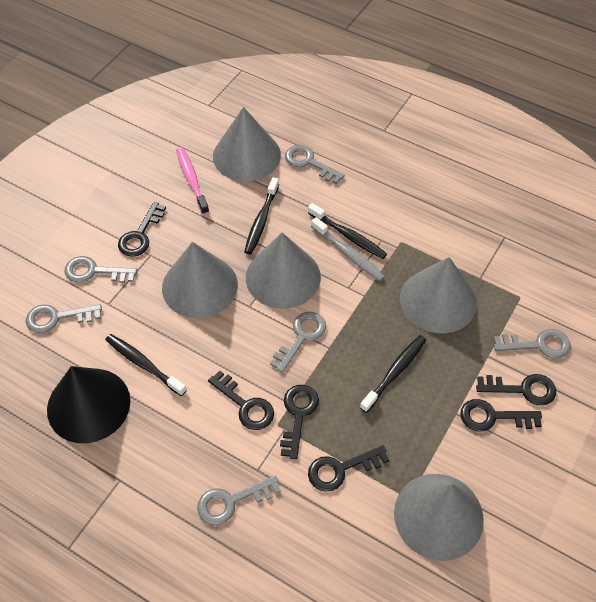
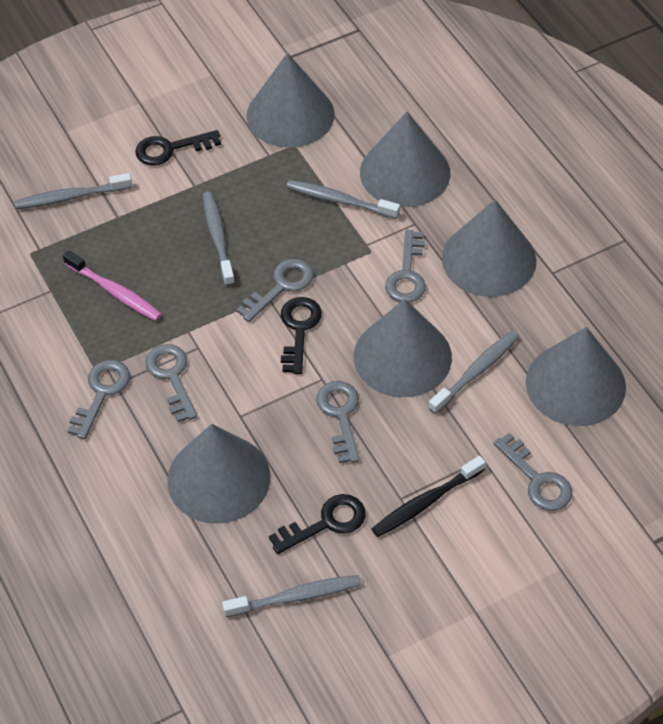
black cone: [47,366,130,443] = 1 -> none = 0
black key: [118,202,166,257] [208,370,274,430] [280,385,319,459] [308,445,389,492] [460,399,542,431] [476,374,556,405] = 6 -> [135,130,221,165] [269,494,366,554] [281,297,322,374] = 3
black toothbrush: [105,334,187,396] [244,177,279,254] [308,203,387,259] [360,335,426,413] = 4 -> [372,456,486,537] = 1
grey cone: [162,242,238,318] [213,107,281,181] [246,233,321,309] [394,474,484,561] [400,257,477,333] = 5 -> [167,424,270,524] [247,53,335,148] [354,299,452,397] [360,112,450,207] [442,200,537,297] [526,327,626,426] = 6
grey toothbrush: [311,217,385,281] = 1 -> [14,173,132,209] [203,192,235,286] [222,575,361,617] [286,180,400,219] [428,331,519,414] = 5

